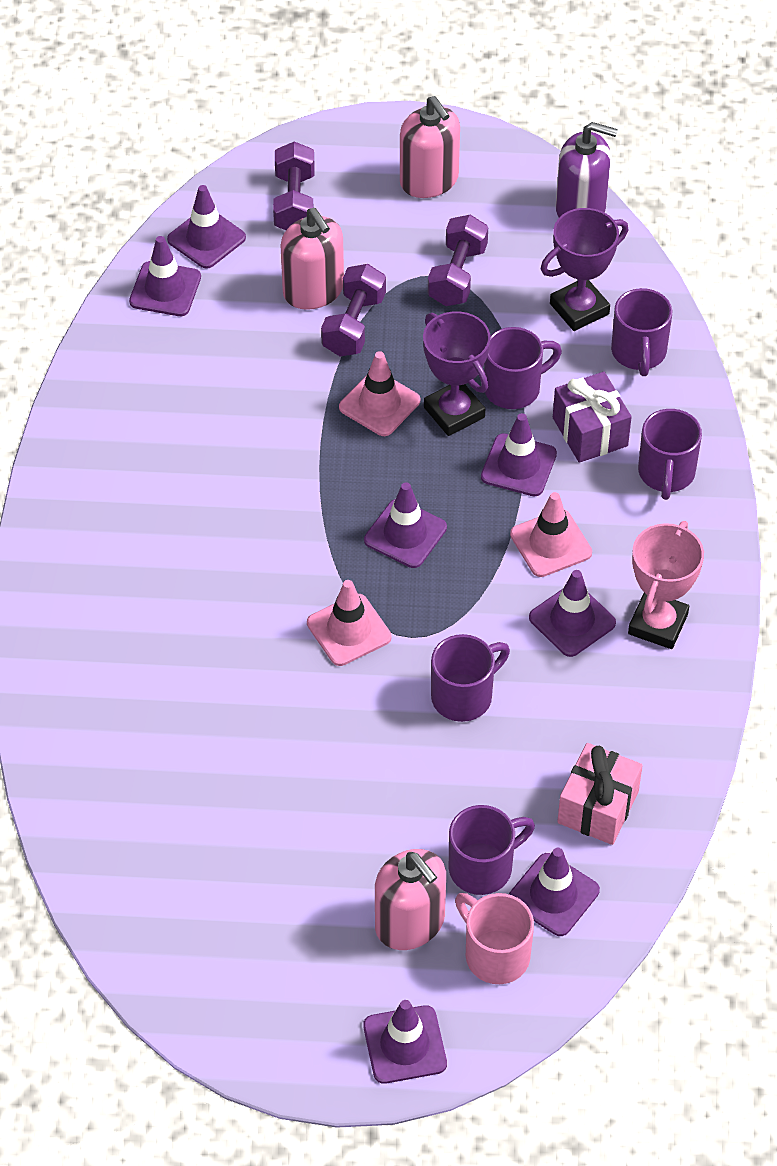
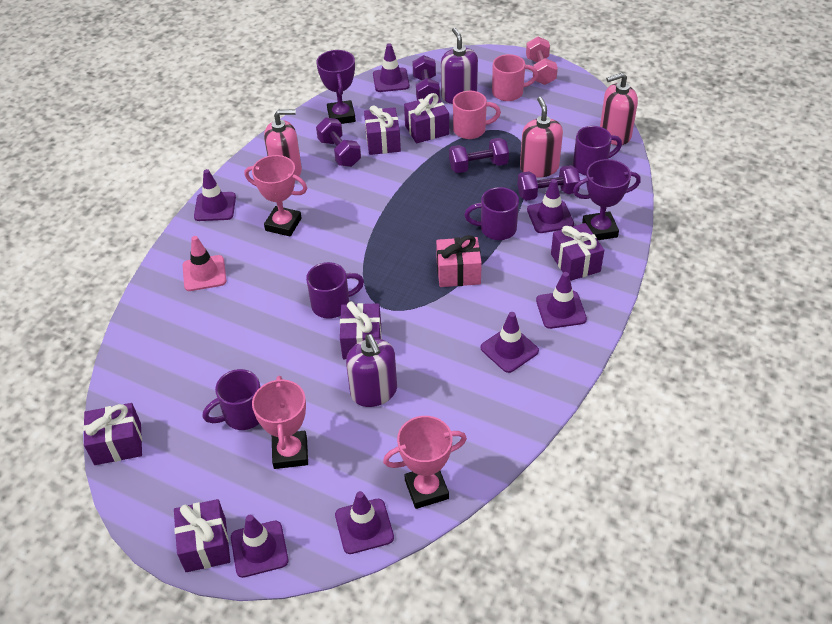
pink dumbbell: none = 0 -> [526,37,558,85] = 1
pink mug: [455,893,534,984] = 1 -> [453,91,501,139] [492,54,538,101] = 2
pink traffic cone: [307,580,392,666] [339,351,420,436] [510,492,592,577] = 3 -> [183,236,226,291] = 1
pink trophy: [628,521,704,649] = 1 -> [245,155,307,237] [252,376,308,469] [383,416,467,509] = 3
purple dumbbell: [273,141,315,230] [321,264,386,356] [428,215,488,306] = 3 -> [316,117,361,167] [412,55,440,100] [449,138,509,173] [517,165,580,201] = 4
purple gift: [553,372,632,463] = 1 -> [83,403,142,465] [174,499,230,572] [340,301,382,359] [364,105,401,155] [404,93,449,144] [551,223,604,281] = 6
purple mug: [431,634,510,722] [449,805,535,895] [484,327,562,409] [611,288,672,376] [638,409,702,500] = 5 -> [203,369,261,430] [306,262,364,319] [464,187,519,240] [573,126,622,176] = 4
purple soap dispenser: [556,122,618,217] = 1 -> [346,334,397,407] [441,28,478,104] = 2

